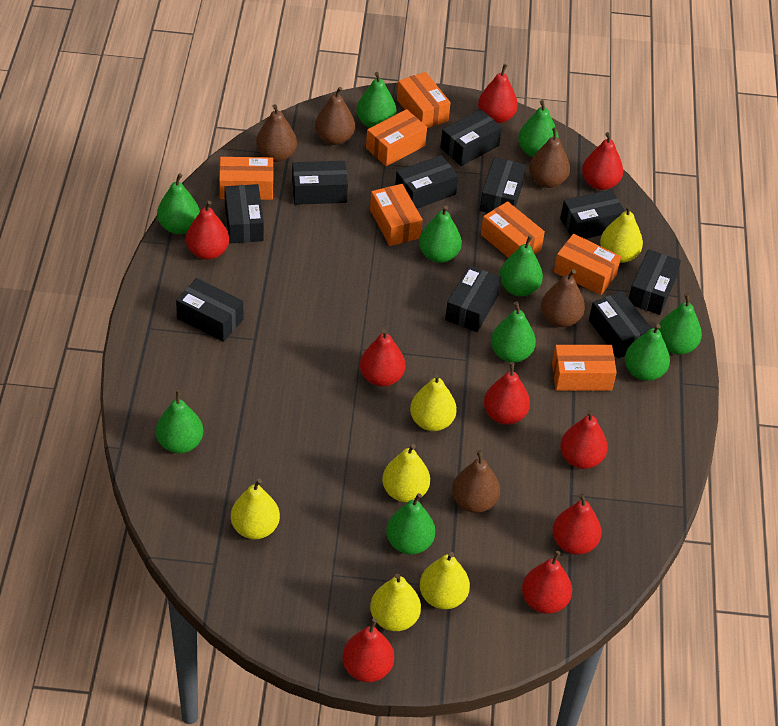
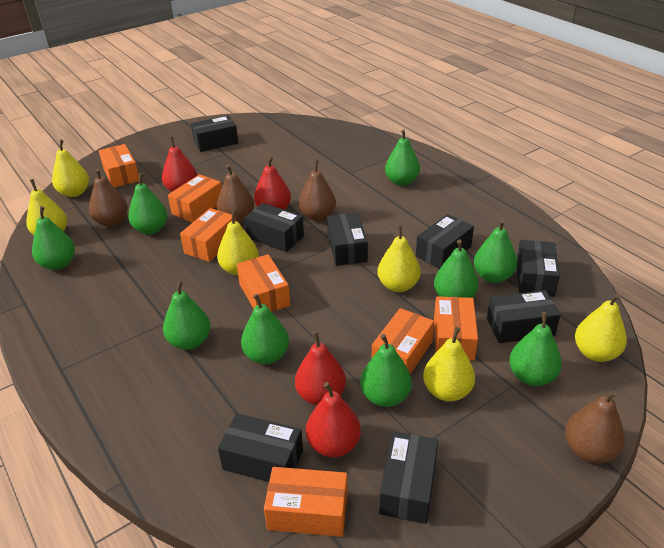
black box: [176,278,244,342] [224,184,264,243] [292,161,348,205] [395,155,458,209] [440,109,502,166] [445,265,501,332] [480,157,526,213] [560,189,625,239] [589,291,652,358] [629,249,681,315] = 10 -> [191,115,238,152] [218,413,303,482] [244,203,304,252] [327,213,368,266] [379,432,438,524] [416,214,474,269] [487,290,561,343] [517,240,560,297] = 8
brown pear: [256,104,297,162] [315,87,355,145] [452,450,500,513] [529,127,570,188] [541,269,585,327] = 5 -> [89,168,128,227] [217,164,254,223] [299,160,336,221] [565,390,625,463] = 4
green pear: [156,390,203,454] [157,173,200,234] [357,72,396,128] [386,493,435,555] [419,205,462,263] [491,301,536,362] [499,235,543,296] [518,100,559,157] [625,324,670,381] [658,293,702,355] = 10 -> [32,206,75,270] [128,173,168,234] [163,280,210,350] [241,294,289,364] [360,334,412,407] [385,129,420,186] [434,240,479,298] [474,219,517,283] [509,312,562,386] = 9
red pear: [186,201,229,260] [342,619,394,682] [360,329,405,387] [478,64,518,124] [484,362,530,425] [522,551,572,614] [552,494,601,555] [560,410,608,469] [582,132,623,190] = 9 -> [162,136,197,192] [254,156,291,210] [295,331,346,405] [306,382,361,457] = 4

